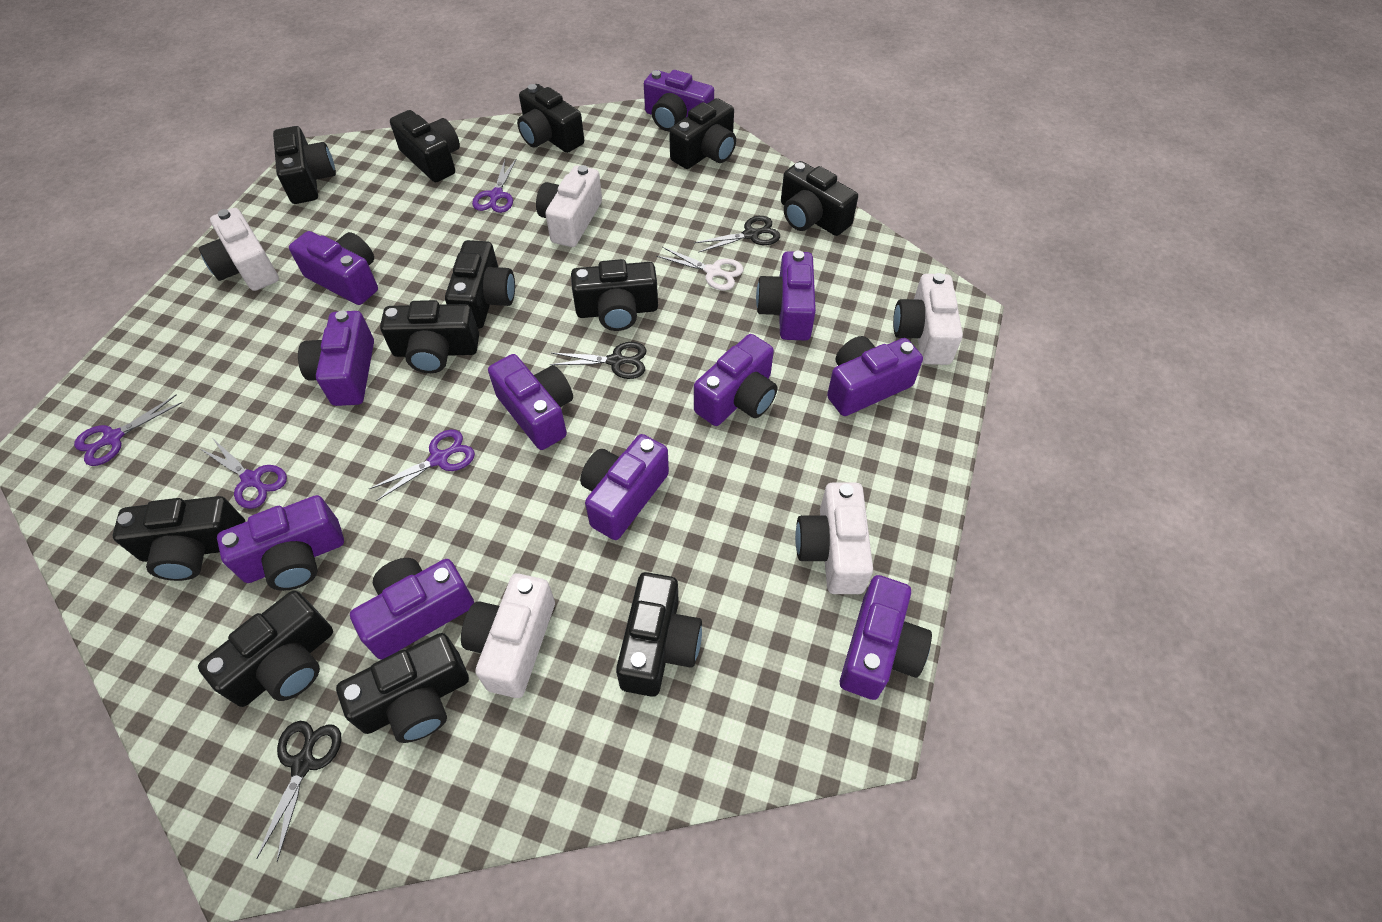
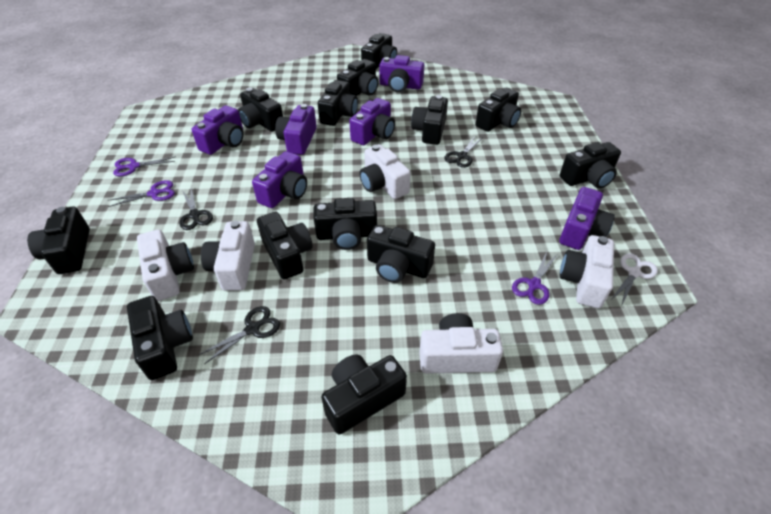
black camera: [113,496,246,581] [198,591,333,707] [273,126,336,204] [336,633,469,743] [380,300,479,373] [390,110,460,182] [445,240,515,329] [517,84,584,153] [571,259,658,331] [616,572,702,697] [669,98,736,169] [781,161,858,236] = 12 -> [27,207,90,274] [127,296,193,380] [238,88,283,132] [257,212,313,279] [314,198,377,250] [318,80,358,126] [321,355,407,435] [337,59,378,96] [361,33,397,69] [367,225,435,283] [411,95,448,145] [476,88,521,132] [560,142,621,189] = 13
purple camera: [217,495,344,591] [289,231,378,305] [298,310,374,406] [350,558,474,660] [488,354,573,450] [580,434,669,540] [644,70,714,131] [694,334,777,426] [756,251,816,340] [827,336,923,416] [840,575,932,700] = 11 -> [192,106,244,155] [252,151,307,208] [275,104,317,155] [349,98,395,145] [379,55,424,92] [559,187,615,250] = 6
purple scissors: [74,394,183,466] [199,439,287,509] [369,429,475,501] [472,159,516,213] = 4 -> [108,180,175,207] [113,157,175,176] [512,252,557,305] = 3

